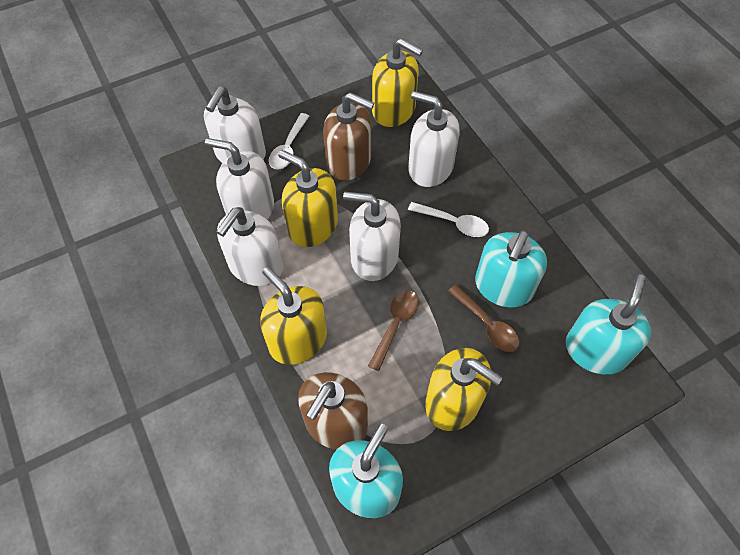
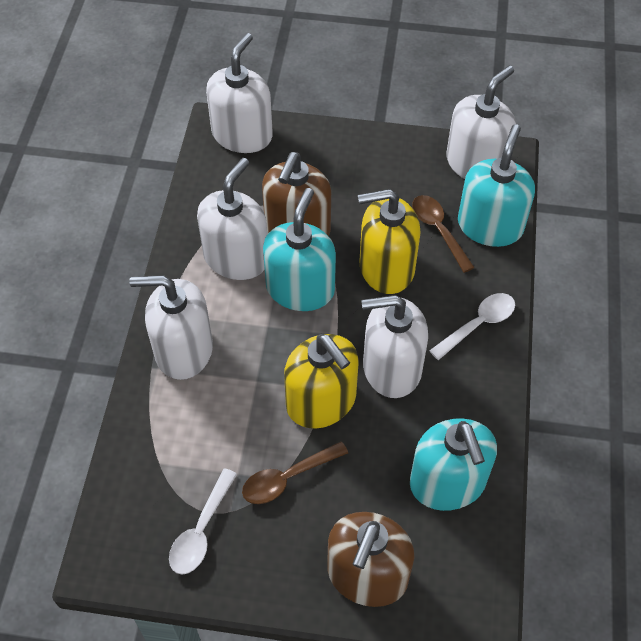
yellow soap dispenser: [260,267,327,365] [278,150,338,247] [372,38,423,127] [425,348,503,431] = 4 -> [284,334,358,429] [358,189,421,294] = 2

